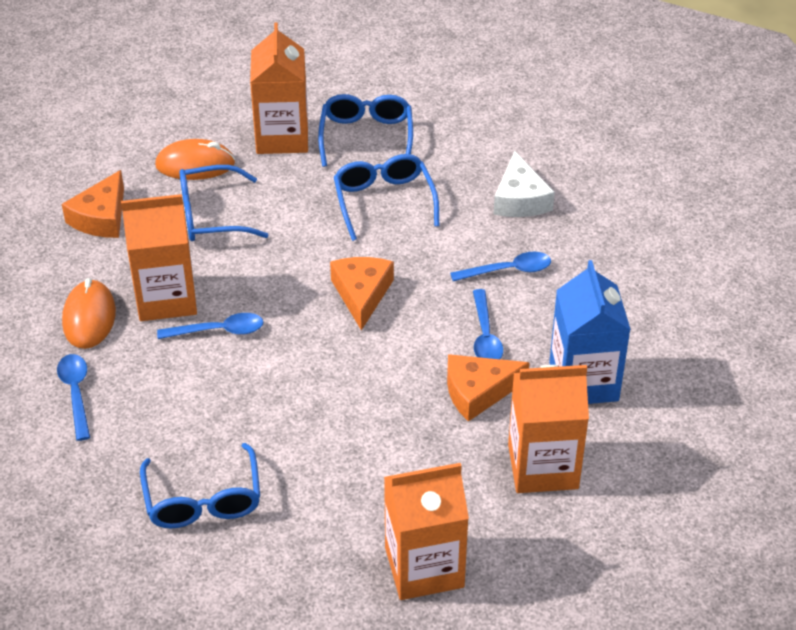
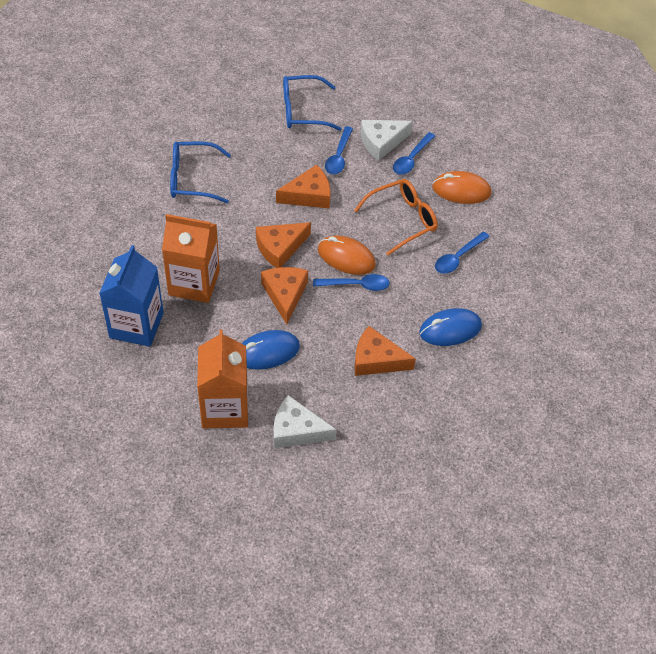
blue glasses: [140,443,260,528] [179,165,268,241] [318,94,413,167] [334,154,439,241] = 4 -> [170,142,231,203] [283,75,342,131] = 2
blue mouse: none = 0 -> [242,330,300,370] [419,308,482,346] = 2
orange carton: [121,194,197,321] [250,22,308,154] [384,463,469,600] [508,365,589,493] = 4 -> [162,214,220,303] [197,329,248,428] = 2
orange cheese: [62,170,124,238] [330,257,394,331] [447,354,530,422] = 3 -> [256,222,311,268] [261,267,308,324] [276,165,330,209] [354,326,416,376] = 4
orange glasses: none = 0 -> [354,179,438,256] = 1
white cheese: [493,151,555,217] = 1 -> [273,395,337,448] [360,120,413,161] = 2

